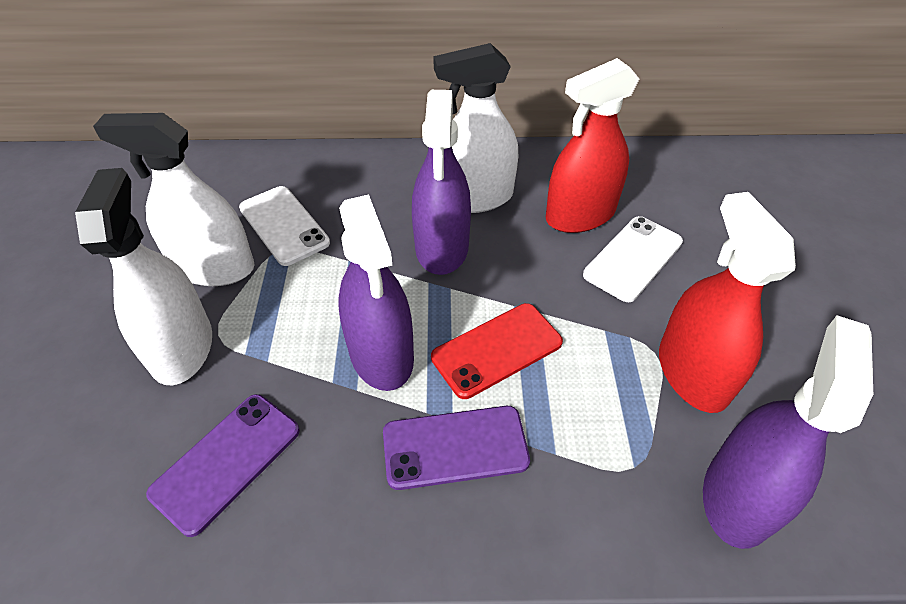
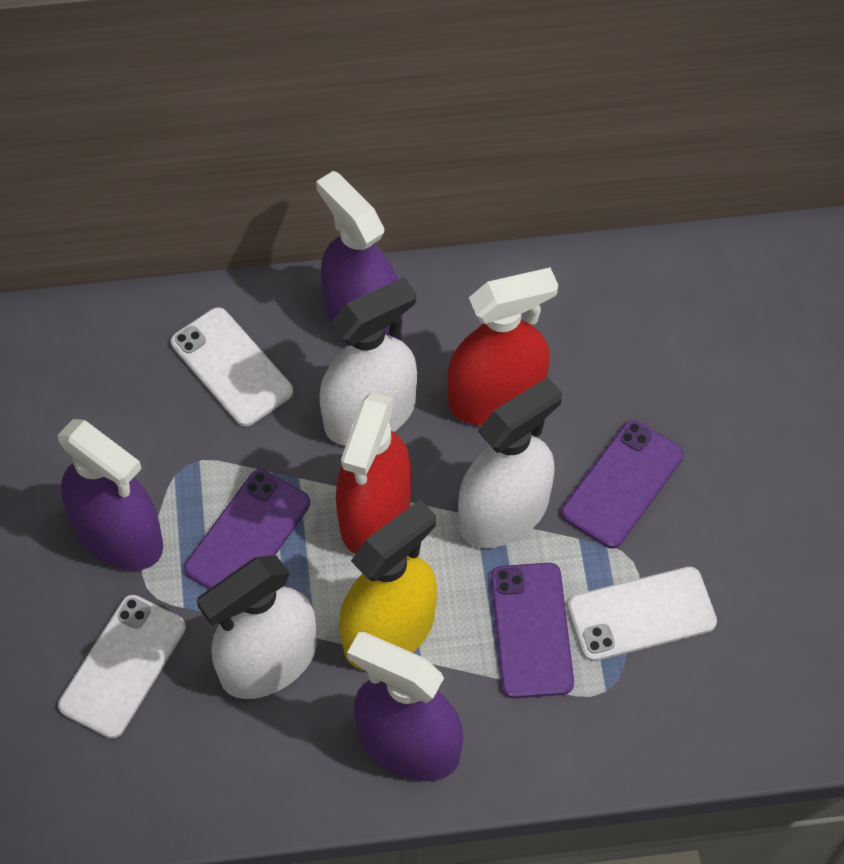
purple phone: [146,394,300,537] [383,406,530,490] = 2 -> [184,469,310,589] [491,563,574,698] [561,420,684,548] = 3
red phone: [431,303,563,399] = 1 -> none = 0
white phone: [239,186,330,266] [583,216,683,302] = 2 -> [58,595,186,739] [171,307,293,427] [568,567,717,661] = 3
yellow spray bottle: none = 0 -> [339,500,437,670] = 1

